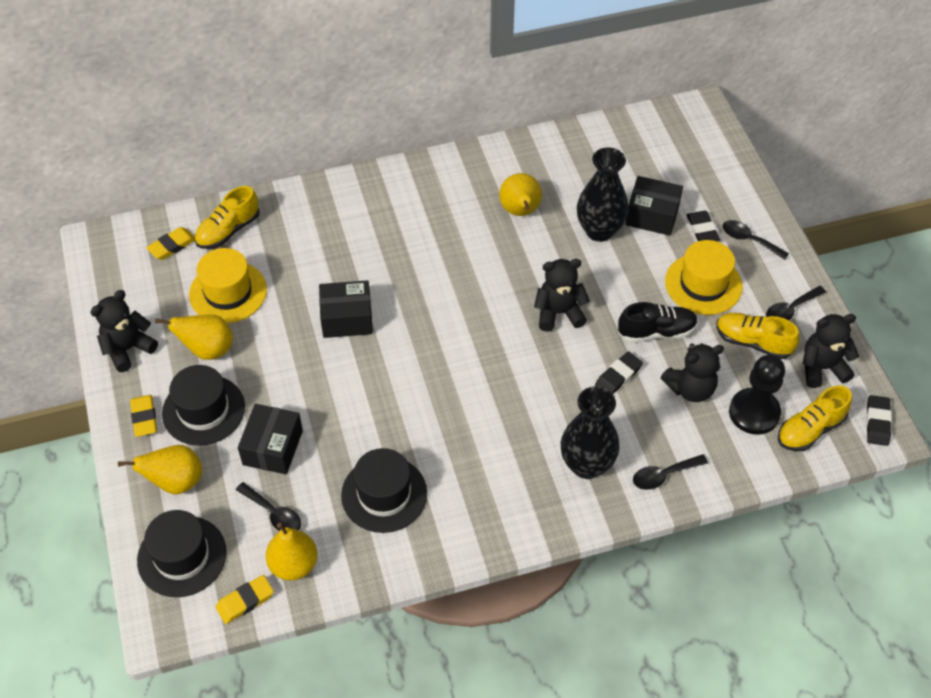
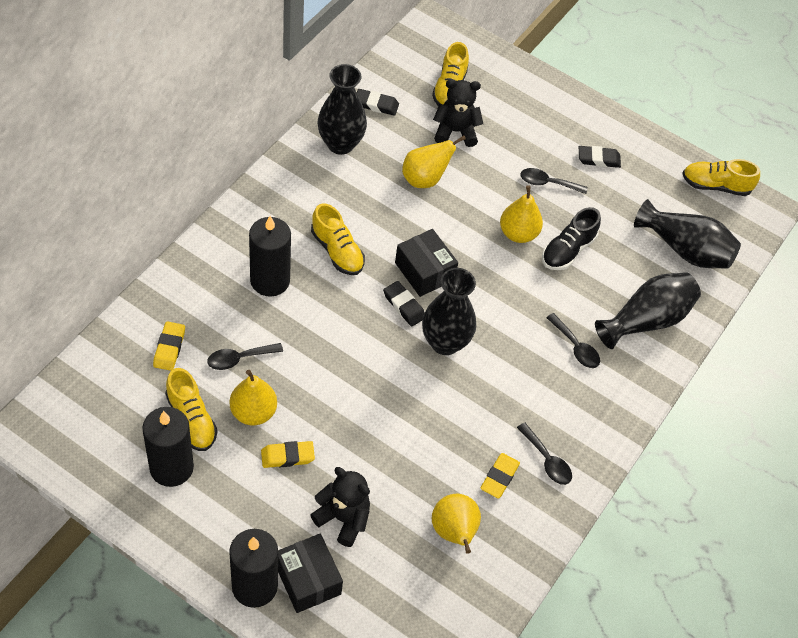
black box: [238,404,303,474] [319,280,373,338] [625,176,683,236] = 3 -> [278,534,343,613] [395,229,458,297] = 2
black candle: none = 0 -> [142,407,194,487] [229,529,278,608] [249,216,291,297] = 3
black hat: [137,510,227,597] [162,365,245,446] [341,448,427,533] = 3 -> none = 0
black pawn: [729,355,785,435] = 1 -> none = 0
black teddy bear: [90,290,158,372] [534,259,590,332] [661,343,724,402] [802,314,859,388] = 4 -> [310,467,370,547] [433,79,483,147] = 2
black vase: [561,386,620,479] [577,147,629,242] = 2 -> [318,64,367,155] [422,268,476,355] [595,272,701,349] [634,199,741,269] = 4
yellow hat: [189,248,267,323] [665,240,743,315] = 2 -> none = 0
yellow shoe: [194,186,260,249] [716,313,799,359] [778,386,852,451] = 3 -> [165,368,218,451] [311,203,365,275] [432,42,469,106] [682,159,760,196] = 4

